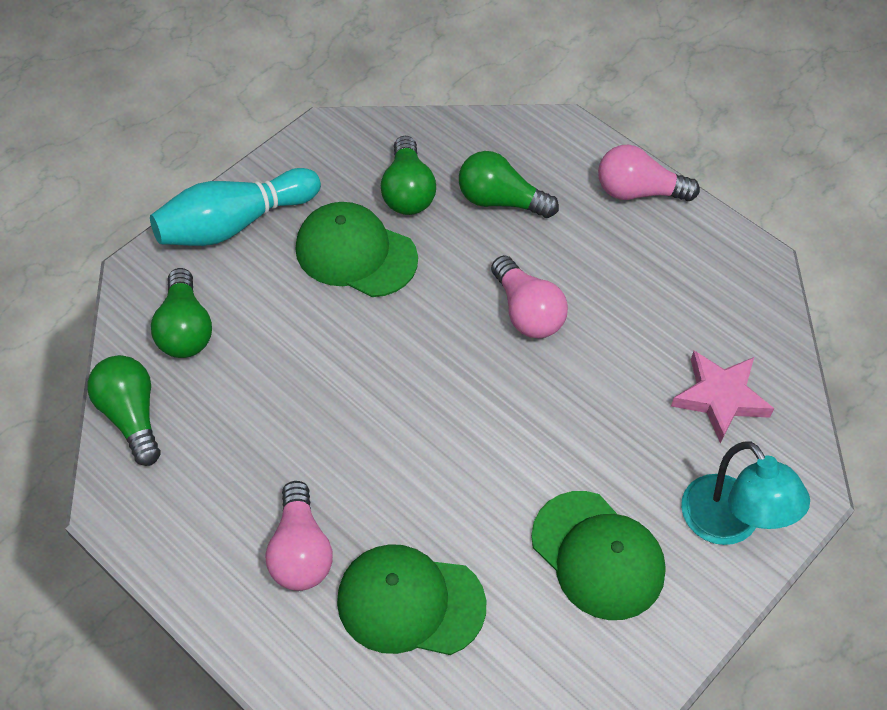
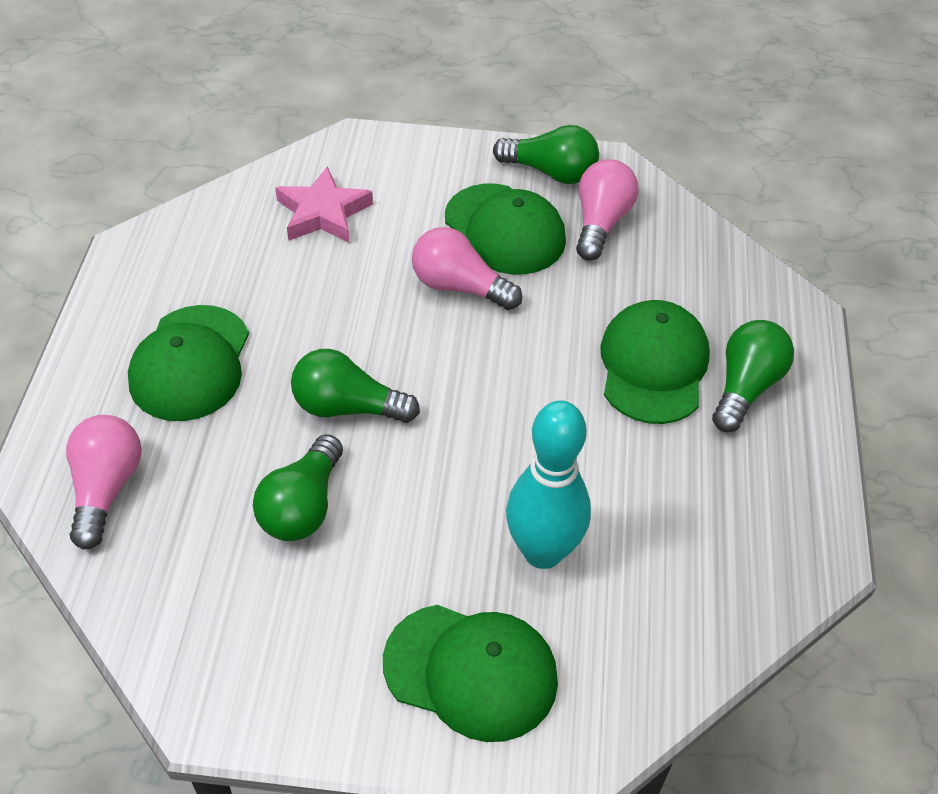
green cap: [295,202,418,297] [337,544,486,655] [531,491,666,620] = 3 -> [128,305,249,421] [383,605,558,742] [445,184,566,275] [600,300,710,424] = 4
turquoise lamp: [681,441,810,545] = 1 -> none = 0

